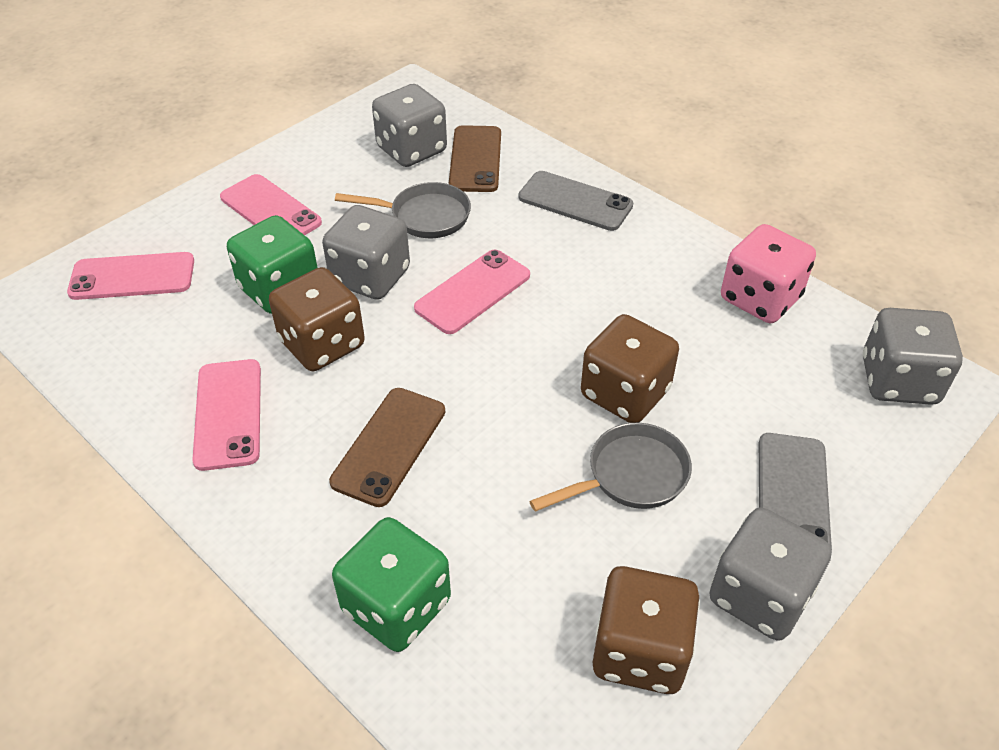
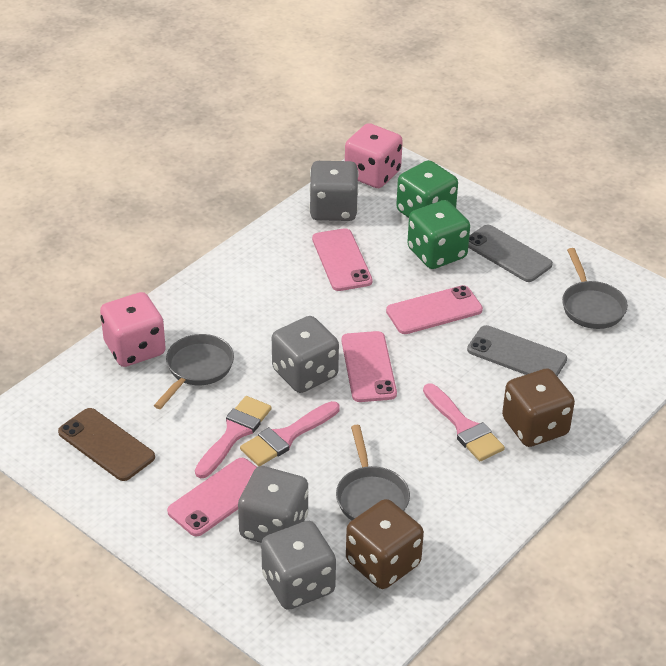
brown dice: [269,267,365,371] [581,314,679,423] [593,566,700,694] = 3 -> [346,499,424,589] [502,368,575,447] = 2
brown phone: [329,388,445,507] [449,125,501,192] = 2 -> [58,408,155,481] = 1
grey pan: [335,182,471,238] [529,423,692,512] = 2 -> [154,334,234,409] [336,425,410,521] [562,248,628,329] = 3
pink brush: none = 0 -> [195,396,272,478] [240,401,340,466] [423,383,505,461] = 3
pink dice: [721,224,816,323] = 1 -> [100,292,166,367] [345,123,403,188] = 2

